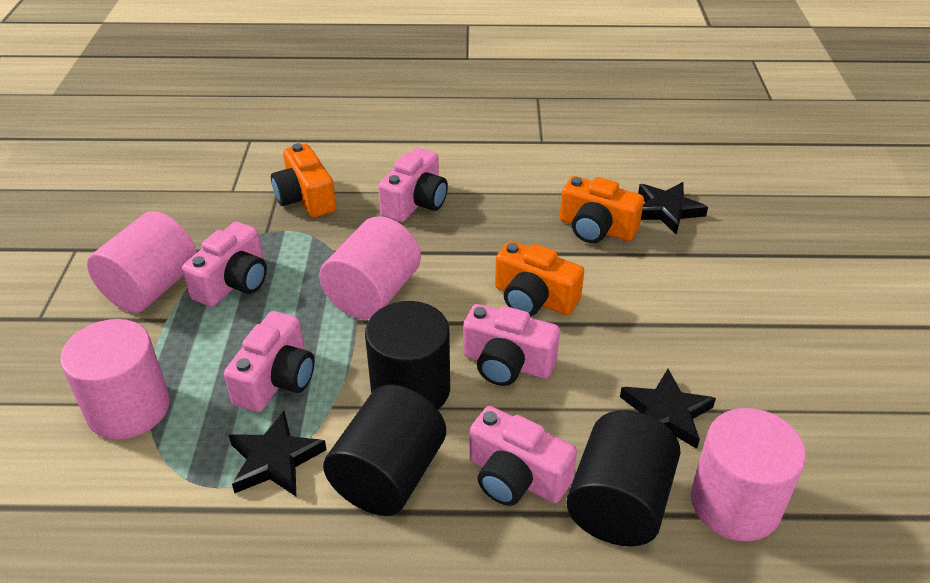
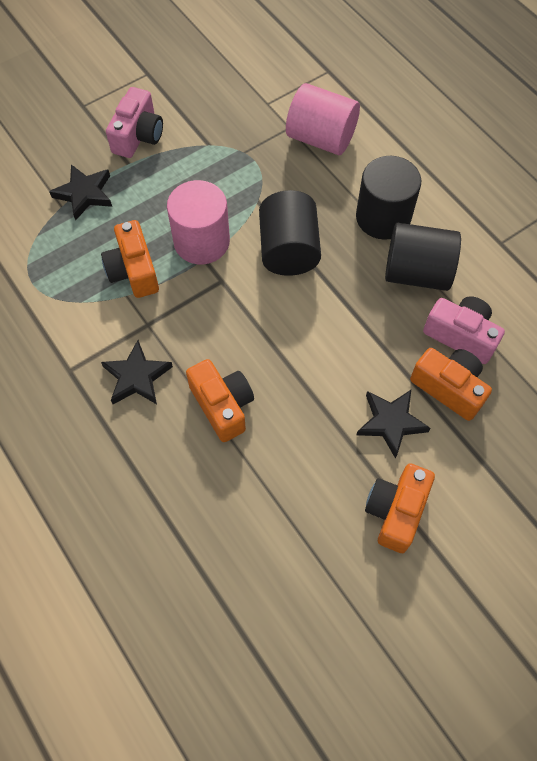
orange camera: [271,143,336,218] [495,241,584,316] [560,176,644,243] = 3 -> [101,220,159,298] [186,359,254,442] [365,463,435,553] [410,348,492,421] = 4
pink camera: [182,221,267,307] [224,311,315,412] [378,148,448,222] [463,304,560,386] [470,406,577,506] = 5 -> [106,87,163,158] [423,296,505,364] = 2
pink cylinder: [60,319,170,440] [87,211,197,313] [319,216,421,319] [691,408,806,541] = 4 -> [167,180,230,264] [286,83,360,155] = 2

